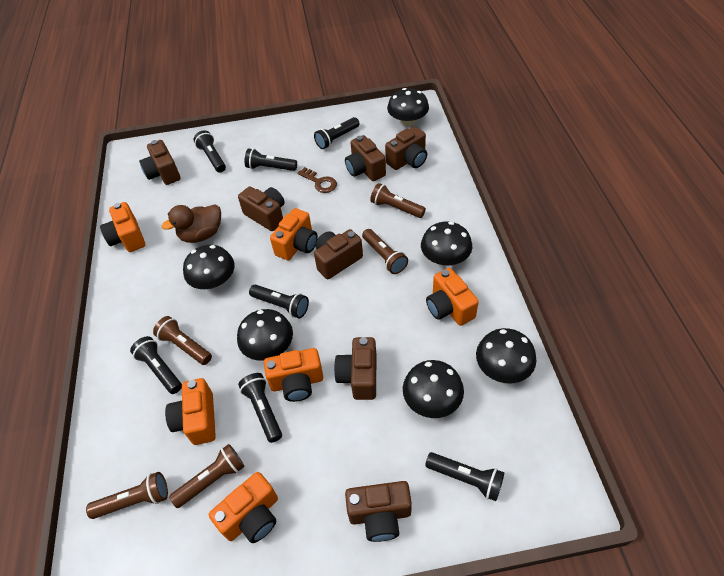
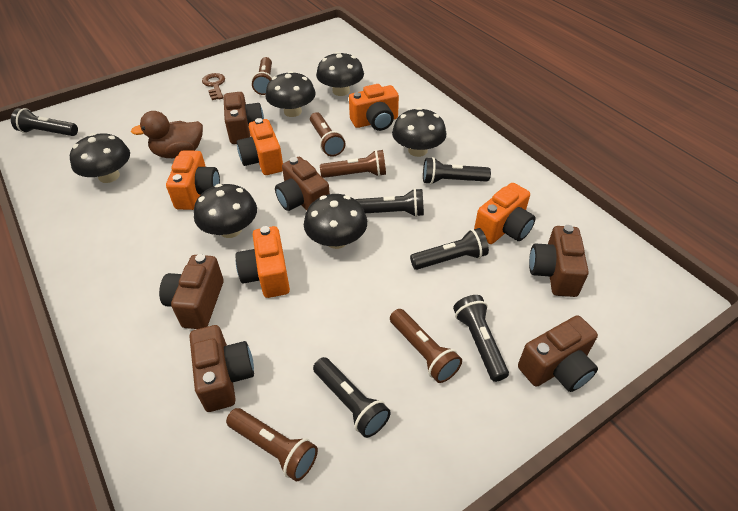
black flashlight: [130,336,182,394] [194,130,226,172] [238,373,282,443] [245,148,297,171] [249,285,309,318] [314,117,360,149] [425,452,504,501] = 7 -> [11,108,78,136] [313,357,391,438] [355,188,424,217] [410,228,489,270] [423,157,491,184] [453,295,509,382] = 6
brown camera: [139,140,181,185] [238,186,285,231] [314,229,363,279] [334,337,376,400] [345,135,386,181] [345,481,412,542] [385,127,427,170] = 7 -> [159,254,224,329] [190,325,254,412] [224,92,264,144] [275,157,330,211] [518,315,598,392] [529,225,589,297] = 6
orange camera: [100,202,145,252] [165,378,216,445] [209,472,278,543] [264,348,323,402] [270,208,318,260] [426,268,479,326] = 6 -> [166,150,220,210] [235,226,290,298] [237,118,283,175] [349,84,399,131] [474,183,536,244] = 5

